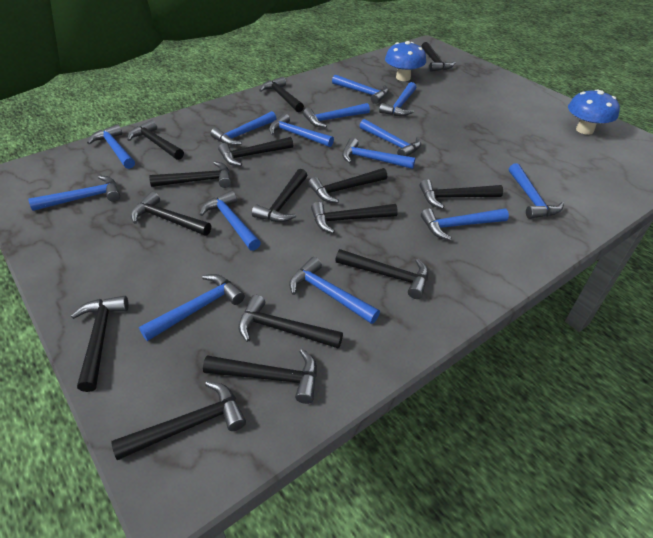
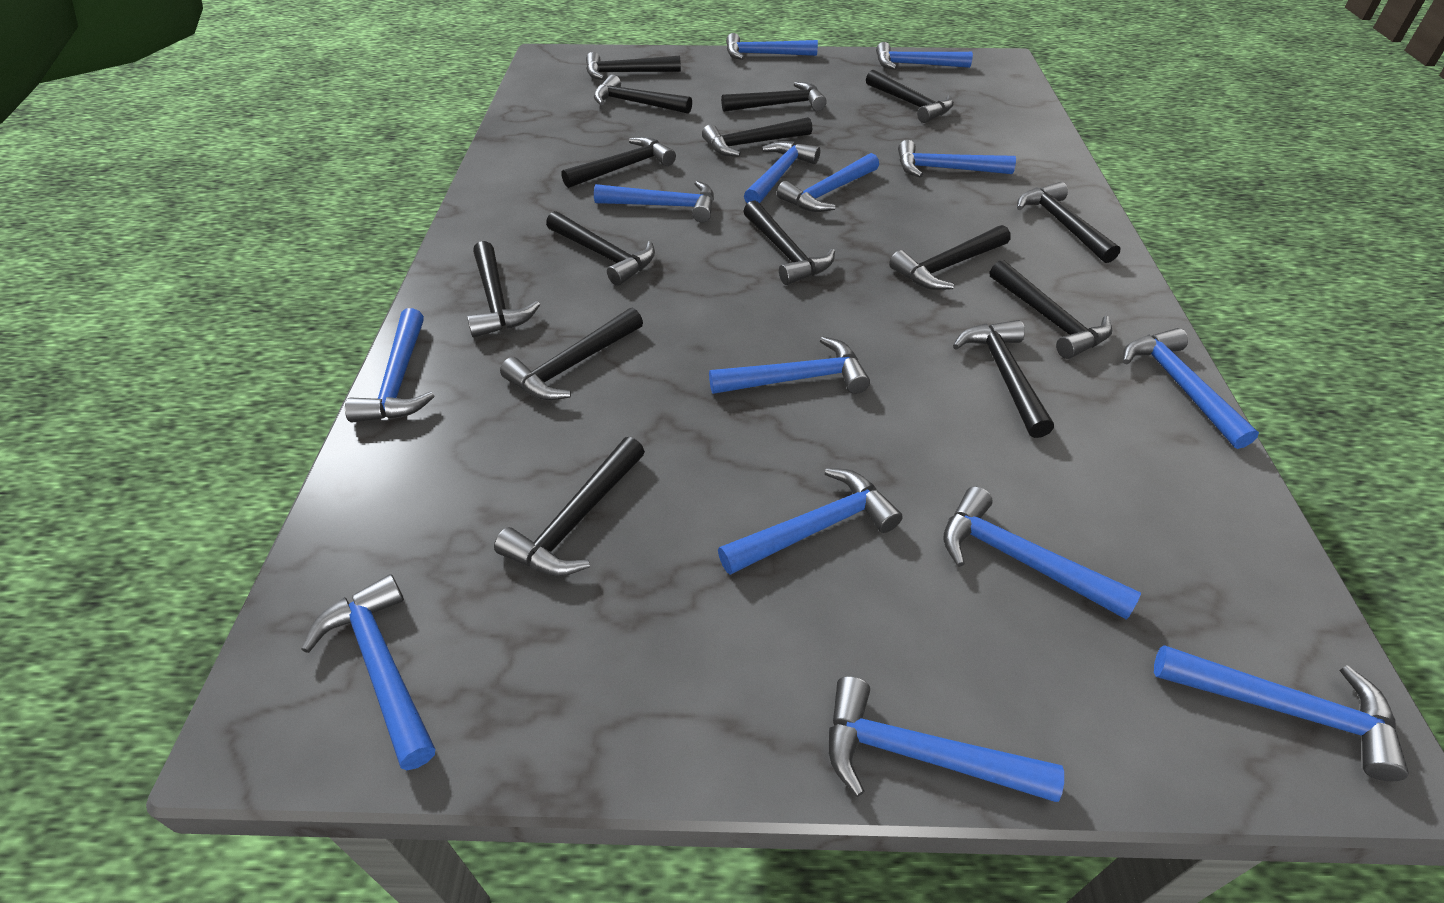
blue mushroom: [385,41,426,81] [568,89,620,135] = 2 -> none = 0

